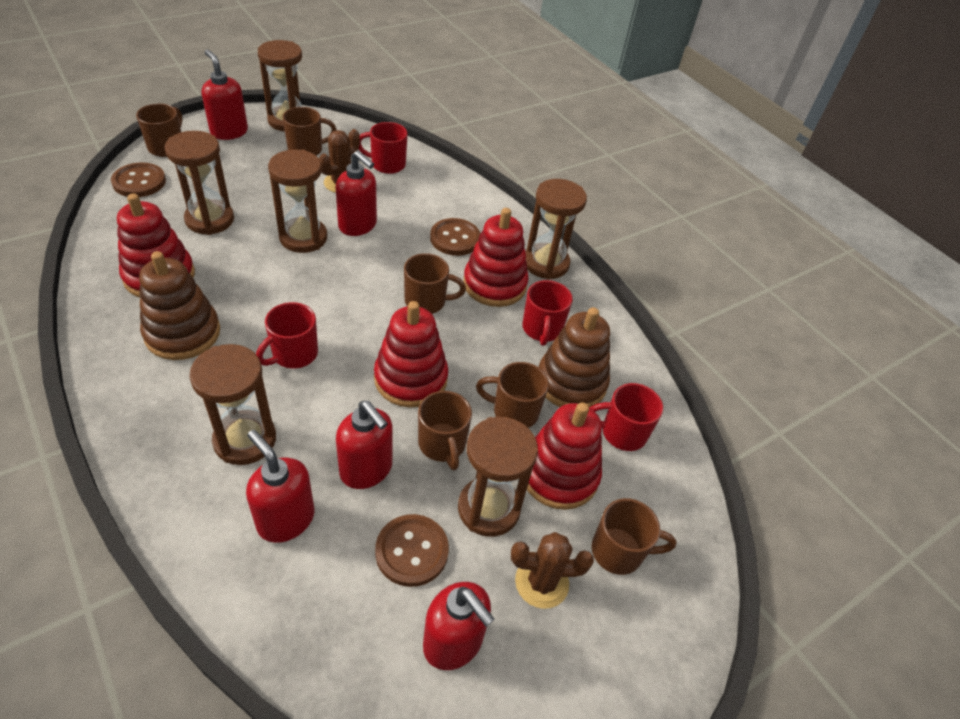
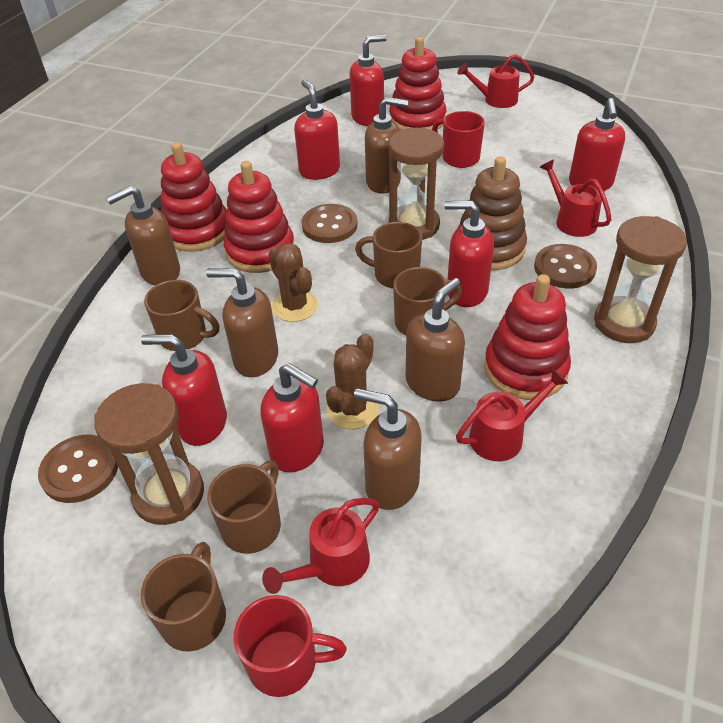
brown hourglass: [165,131,234,235] [189,344,276,465] [258,40,302,132] [268,150,327,253] [458,417,538,537] [526,179,587,280] = 6 -> [94,383,204,525] [388,127,444,240] [594,216,687,343] = 3
brown mug: [136,104,182,157] [283,107,337,156] [404,253,466,314] [418,391,472,470] [476,362,549,428] [592,498,676,575] = 6 -> [141,542,226,652] [144,280,220,351] [207,460,281,554] [355,222,422,289] [393,267,462,335] = 5
brown soap dispenser: none = 0 -> [106,186,180,286] [206,268,278,377] [354,388,422,510] [365,97,408,194] [406,278,465,402] = 5
brown stacking toy: [139,251,220,360] [539,307,610,408] = 2 -> [458,156,527,270] = 1
red mug: [256,302,318,369] [359,122,408,174] [522,280,573,346] [590,383,663,451] = 4 -> [234,595,347,697] [432,111,485,168] = 2
red soap dispenser: [202,49,248,140] [246,430,315,543] [335,151,377,236] [336,401,393,489] [423,582,494,670] = 5 -> [141,334,227,446] [261,363,324,473] [294,79,340,180] [350,35,387,126] [445,201,494,307] [569,98,625,191] = 6
red watering can: none = 0 -> [262,498,380,594] [456,369,568,461] [458,54,535,108] [540,159,612,237] = 4

